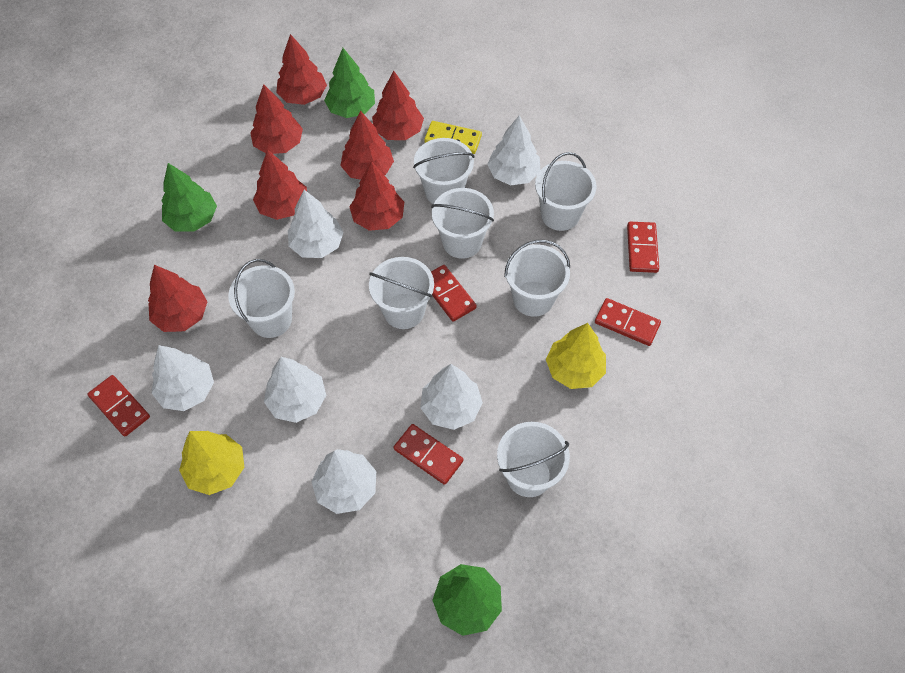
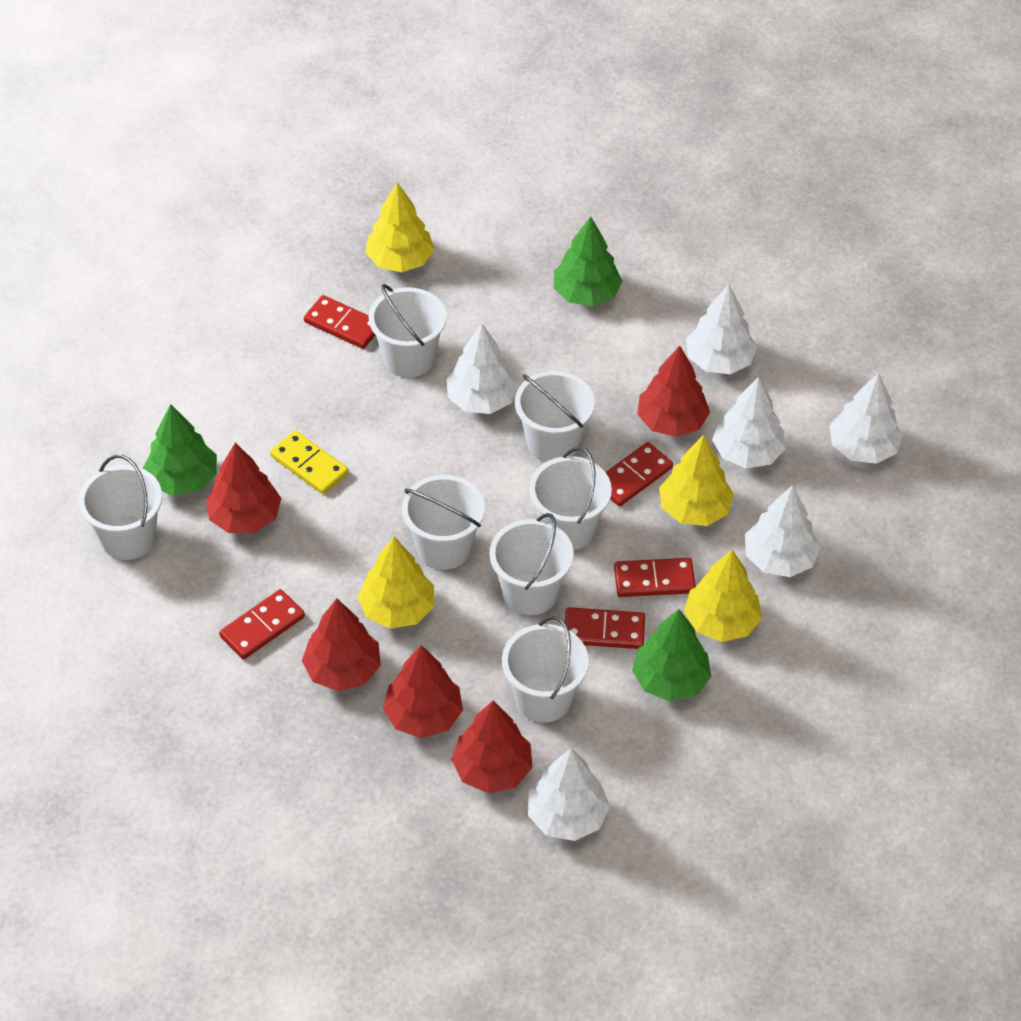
red tree: [148,265,208,332] [250,84,303,154] [253,149,307,220] [276,34,327,105] [340,111,394,180] [349,161,404,231] [372,71,424,140] = 7 -> [206,443,281,533] [302,599,381,691] [383,645,463,738] [451,700,533,793] [637,346,710,437] = 5
yellow tree: [179,431,244,495] [546,323,606,389] = 2 -> [358,537,434,629] [365,182,434,272] [659,435,734,526] [684,550,762,642] = 4

